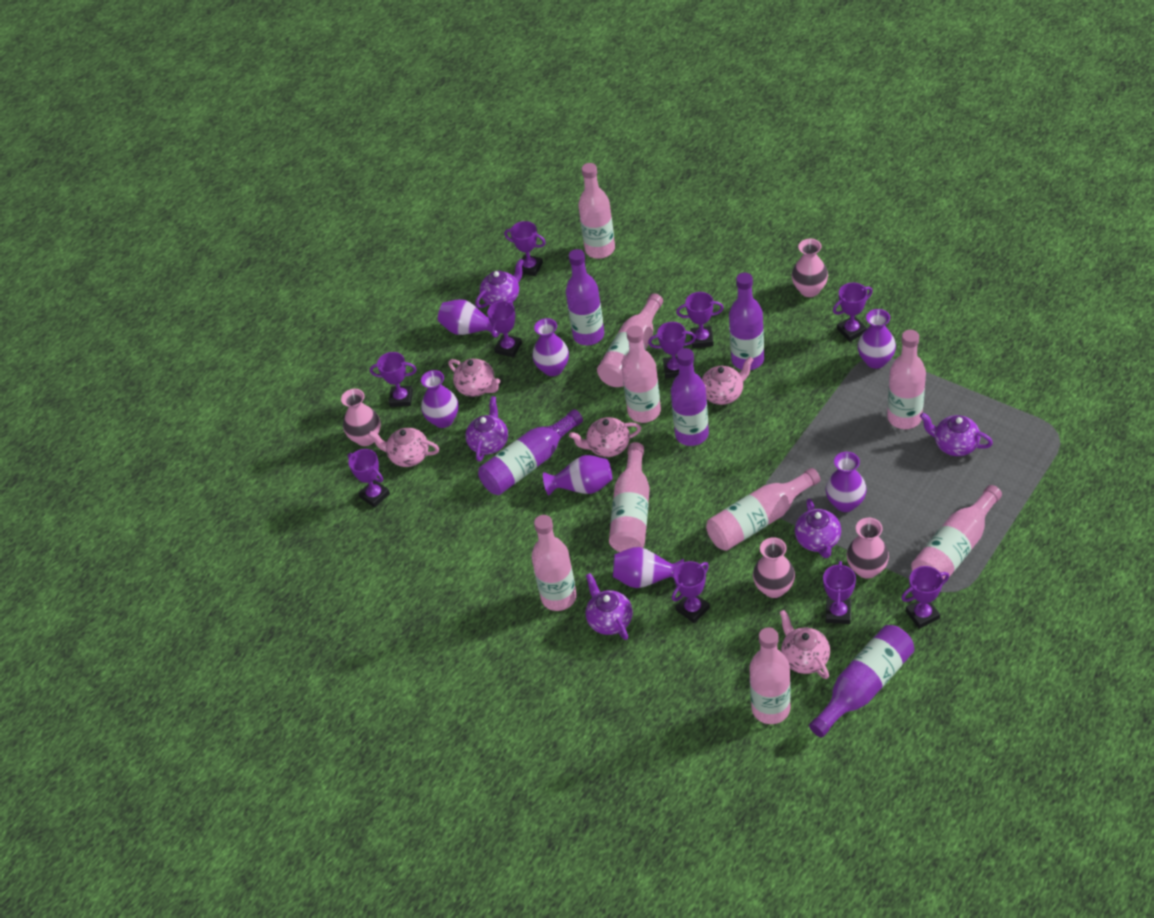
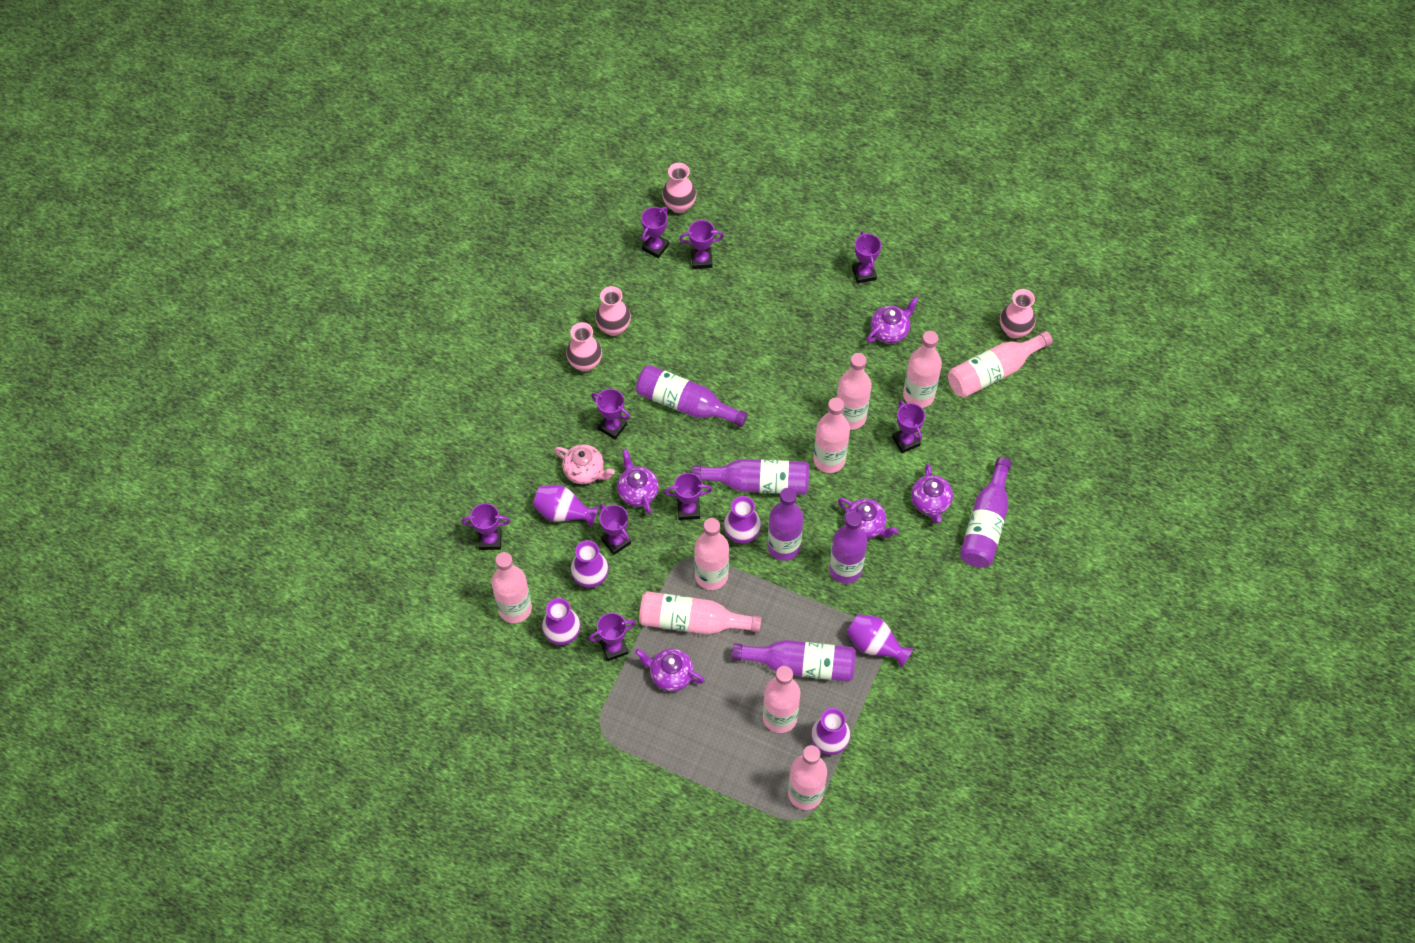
pink teapot: [368,428,439,467] [448,359,500,397] [569,417,641,457] [702,357,754,405] [780,610,830,679] = 5 -> [554,444,615,484] = 1
purple bottle: [478,409,583,495] [566,249,604,345] [671,348,709,446] [729,273,764,370] [809,625,914,737] = 5 -> [636,365,748,427] [692,459,809,494] [732,640,856,682] [767,488,803,561] [829,511,867,584] [960,457,1012,567] = 6
purple trophy: [348,449,390,508] [370,352,417,407] [487,300,522,358] [504,221,546,276] [648,322,696,378] [672,561,710,623] [676,292,724,348] [823,561,856,624] [833,283,873,342] [901,566,949,629] = 10 -> [462,503,510,550] [589,613,636,661] [591,389,630,439] [599,504,631,555] [641,207,669,258] [664,473,712,520] [679,220,724,269] [852,231,881,284] [892,401,925,453] = 9
purple vase: [421,370,459,428] [438,299,497,335] [532,318,569,376] [543,455,612,496] [613,547,684,588] [825,452,867,512] [858,309,896,369] = 7 -> [533,485,599,528] [542,598,581,645] [571,540,609,588] [724,496,761,544] [811,708,851,755] [847,614,914,668] = 6

